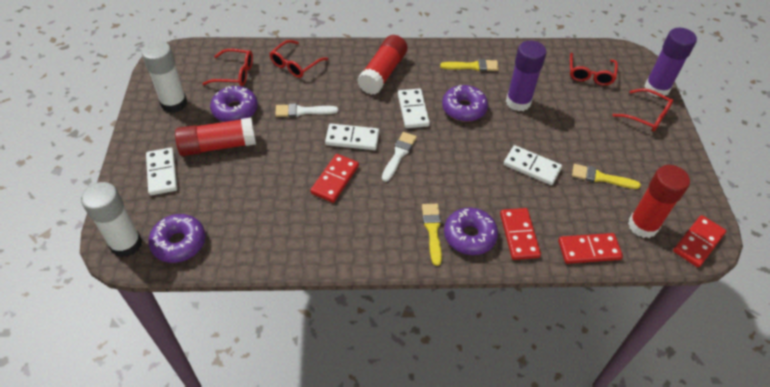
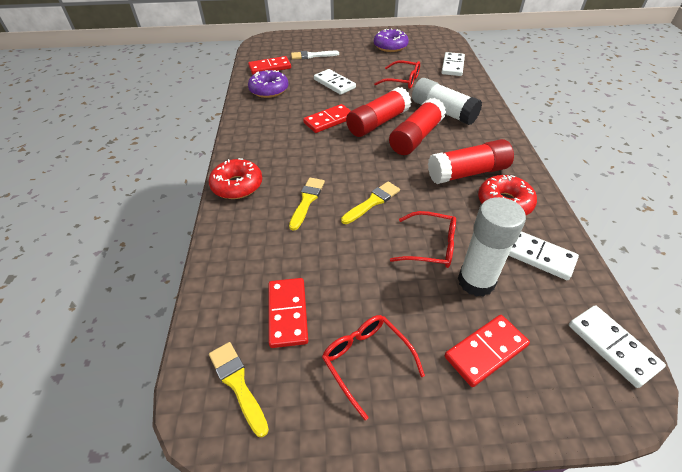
purple donut: [148,214,205,263] [210,86,258,122] [442,85,488,122] [444,208,498,255] = 4 -> [248,70,288,98] [374,28,409,52] = 2
purple glue stick: [506,40,547,111] [644,28,697,98] = 2 -> none = 0
red donut: none = 0 -> [209,158,262,199] [478,175,537,215] = 2
red glasses: [202,49,253,86] [269,40,328,78] [570,53,618,85] [613,88,673,132] = 4 -> [322,315,425,420] [374,61,420,89] [390,211,456,268] = 3
white brush: [275,103,338,117] [382,132,417,182] = 2 -> [291,51,339,60] = 1

